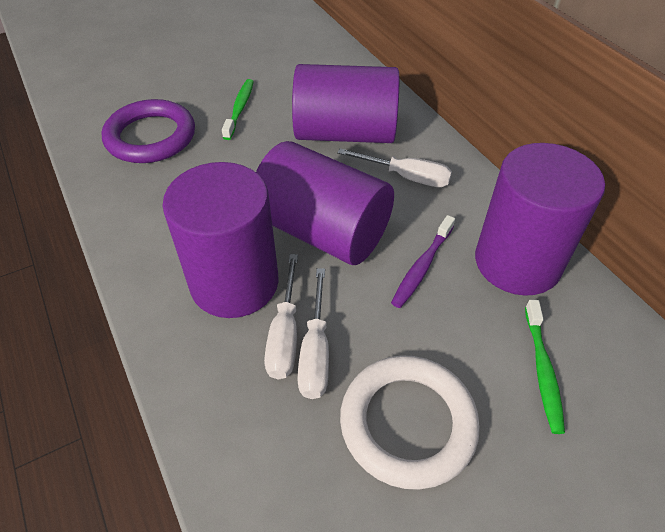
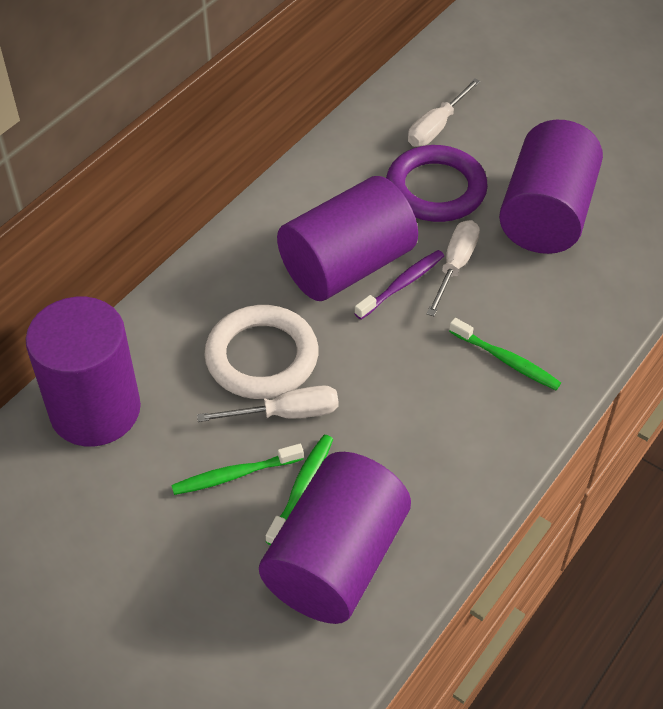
green toothbrush: [222,79,254,140] [525,300,565,434] = 2 -> [171,444,304,495] [266,435,333,545] [449,318,561,390] = 3

